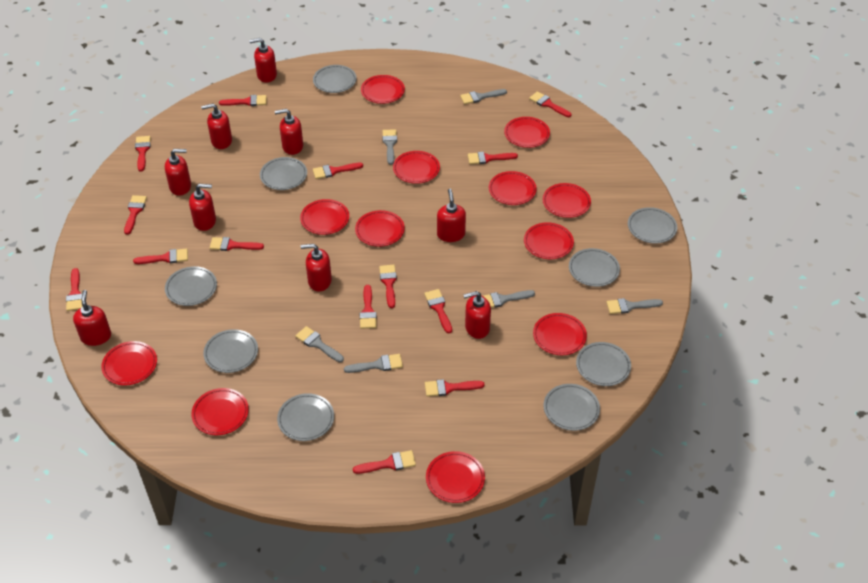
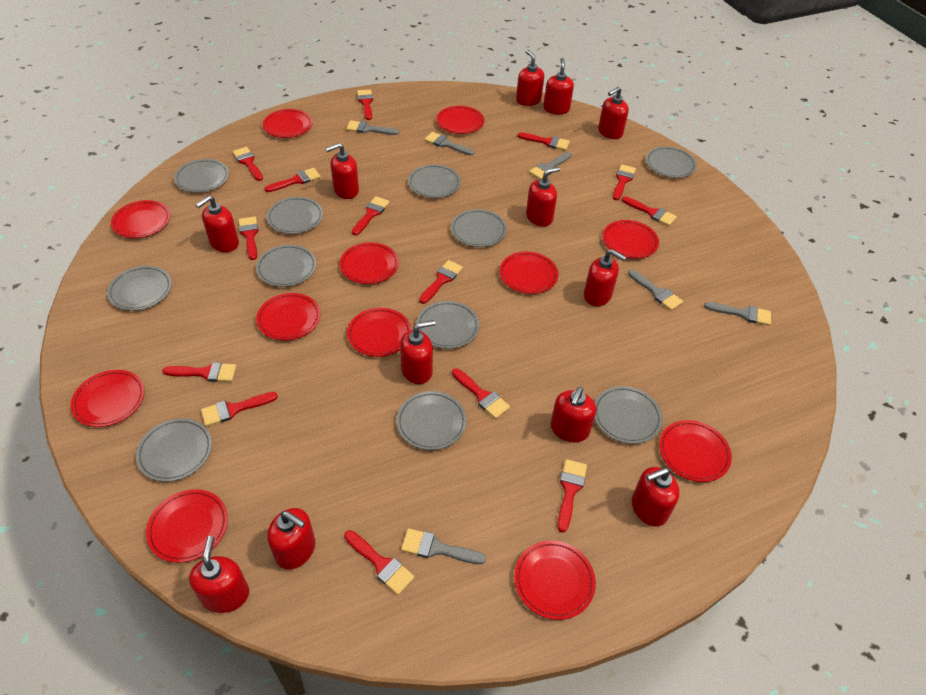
grey plate: [165,266,217,306] [203,329,258,373] [260,157,307,190] [277,393,334,441] [313,65,357,93] [543,384,600,431] [569,248,620,287] [576,342,631,386] [628,207,677,244] = 9 -> [107,266,172,311] [136,418,212,482] [174,159,229,193] [256,245,316,287] [267,197,323,234] [396,391,467,450] [408,164,461,198] [416,301,479,349] [451,209,507,247] [594,386,663,444] [646,146,697,178] = 11
red soap dispenser: [73,290,111,346] [165,149,191,196] [189,184,216,231] [201,103,232,149] [249,38,277,83] [275,109,303,155] [301,244,332,292] [437,189,466,242] [463,291,491,339] = 9 -> [189,536,249,613] [196,196,239,252] [267,508,315,570] [326,143,359,199] [400,320,435,384] [516,50,544,106] [526,167,560,227] [543,58,574,114] [551,387,596,443] [584,249,626,306] [598,87,629,139] [632,467,680,527] = 12

